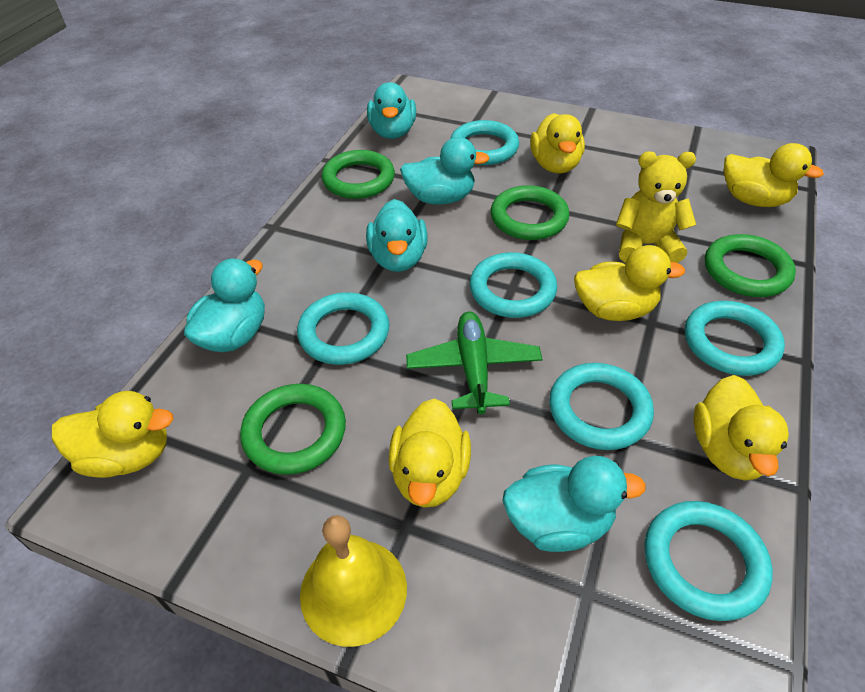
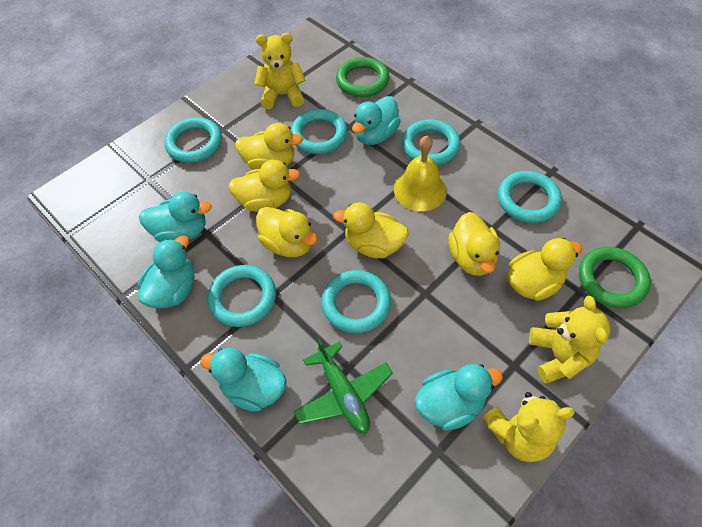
green ring: [240,384,346,475] [322,150,395,199] [491,185,570,240] [705,234,796,297] = 4 -> [336,57,389,97] [579,247,651,308] = 2
yellow teddy bear: [616,151,696,263] = 1 -> [254,33,306,109] [483,392,575,462] [529,296,611,384] = 3

